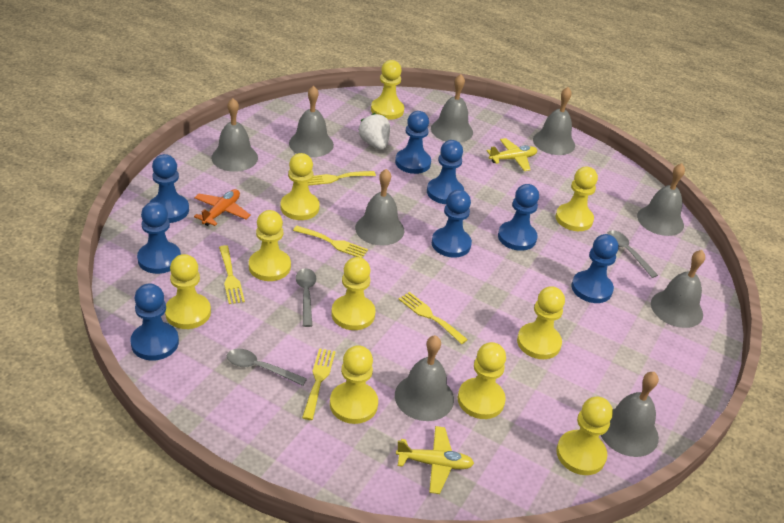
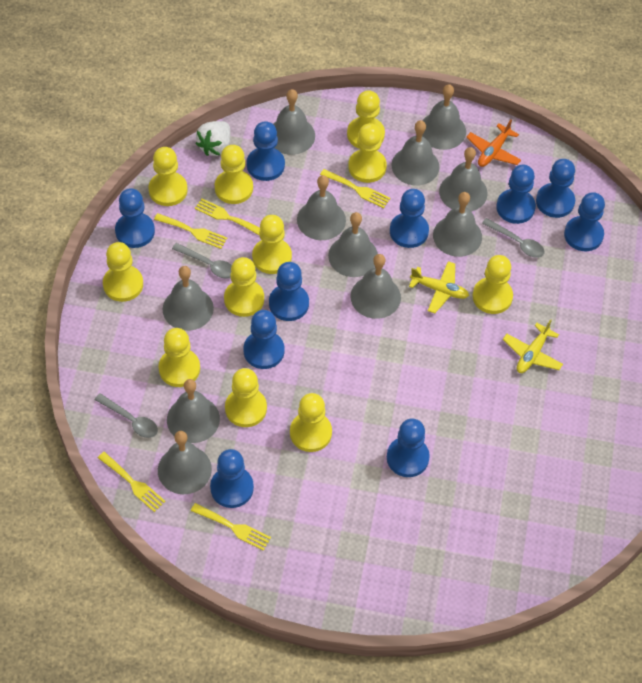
blue pawn: [130,284,179,361] [137,202,181,274] [149,154,189,223] [395,111,431,174] [427,140,464,204] [432,190,472,258] [498,184,539,251] [572,234,619,303] = 8 -> [115,188,155,248] [210,449,254,508] [244,310,284,369] [247,121,285,181] [269,262,309,321] [387,418,430,477] [390,189,429,248] [496,165,536,224] [536,159,575,218] [564,192,605,251] = 10
grey bell: [211,98,258,172] [289,85,334,157] [355,169,404,246] [395,335,454,421] [431,74,473,143] [533,87,575,155] [601,372,659,457] [637,163,685,236] [651,250,705,328] = 9 -> [158,431,212,494] [163,266,214,331] [167,379,220,443] [274,89,315,155] [297,175,346,240] [328,212,378,277] [351,254,401,319] [392,120,439,185] [422,84,466,150] [433,192,482,257] [439,147,488,211] = 11
yellow pawn: [165,254,211,329] [249,210,291,281] [281,153,320,220] [330,345,378,424] [331,257,376,330] [371,60,404,120] [458,342,506,419] [517,286,565,359] [555,166,598,231] [556,397,613,475] = 10 -> [103,242,143,302] [148,147,188,206] [159,328,200,387] [215,145,253,204] [224,257,264,317] [225,368,267,427] [252,215,292,274] [290,393,332,452] [347,90,385,149] [348,123,387,183] [473,255,513,314] = 11

